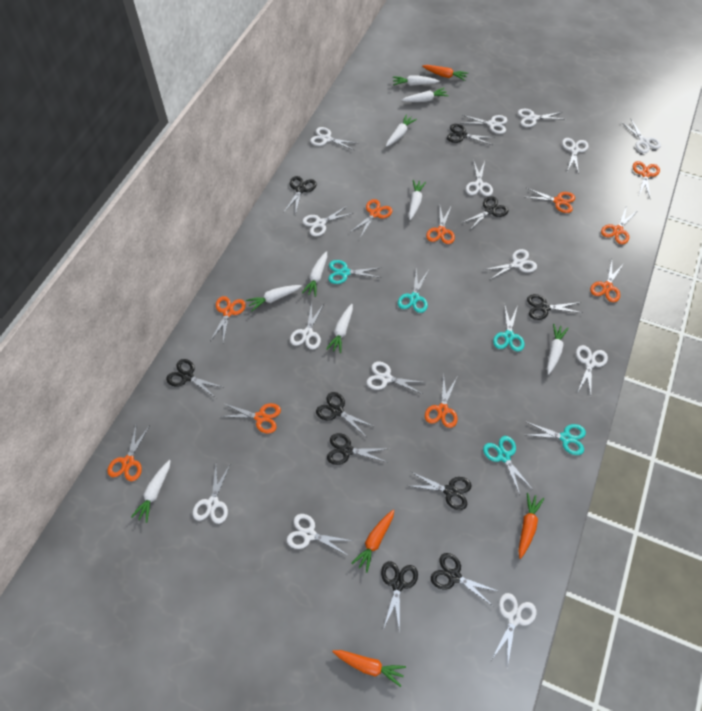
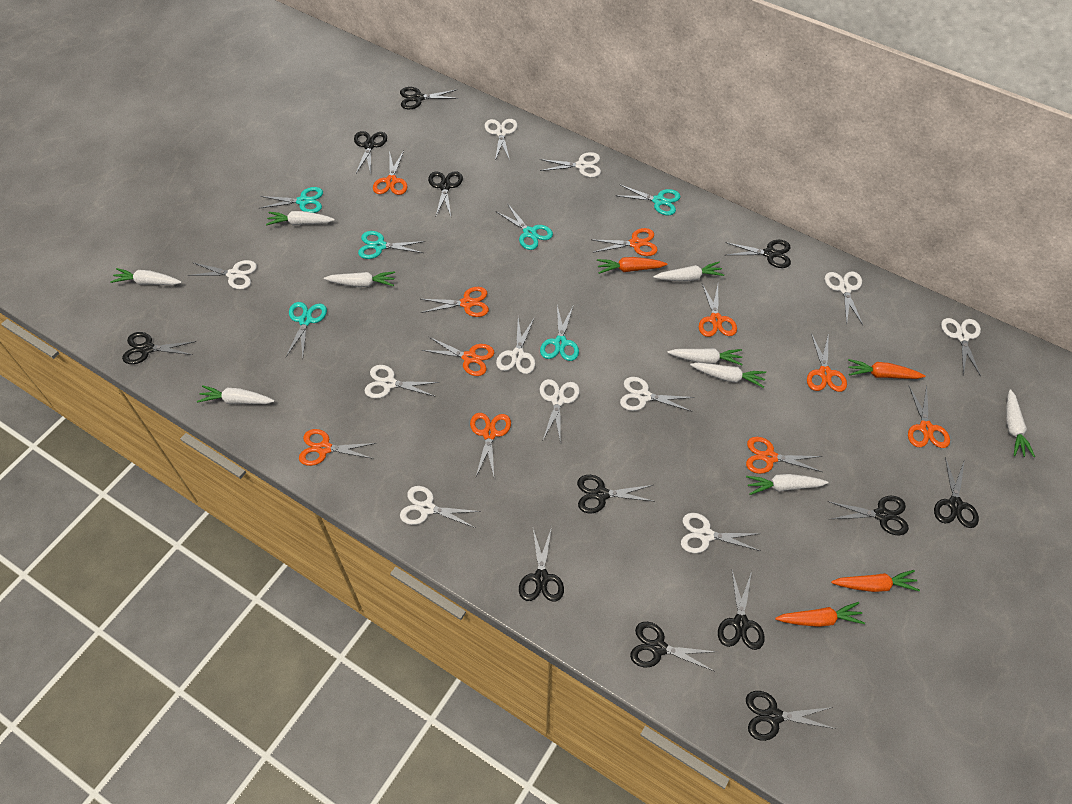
black scissors: [166,359,225,398] [284,176,316,215] [316,392,375,436] [327,433,386,465] [381,561,418,634] [410,472,472,510] [431,553,500,606] [447,124,495,145] [461,196,508,231] [527,294,582,320] = 10 -> [122,332,197,364] [354,131,387,174] [400,87,459,110] [428,171,463,216] [519,527,564,601] [577,475,655,513] [630,622,717,671] [718,570,765,650] [725,240,791,268] [746,691,836,741] [828,496,909,536] [934,457,979,528] = 12
turquoise scissors: [328,260,381,284] [398,269,428,313] [483,436,533,495] [493,303,525,352] [527,422,586,455] = 5 -> [260,187,323,213] [286,302,327,357] [358,231,425,259] [497,203,553,250] [540,306,579,361] [618,184,681,215] = 6
white scissors: [193,463,231,524] [287,514,353,556] [290,302,324,349] [303,205,353,236] [310,127,356,151] [366,362,426,394] [462,115,507,134] [466,159,493,196] [483,249,537,279] [492,593,536,668] [518,109,566,127] [562,138,589,174] [576,345,608,396] [621,118,661,153] = 14 -> [187,260,257,290] [364,365,439,399] [400,486,481,528] [485,119,518,161] [496,317,536,374] [540,152,601,177] [540,379,580,444] [620,377,695,412] [681,513,761,553] [825,272,863,325] [941,318,981,376] = 11

